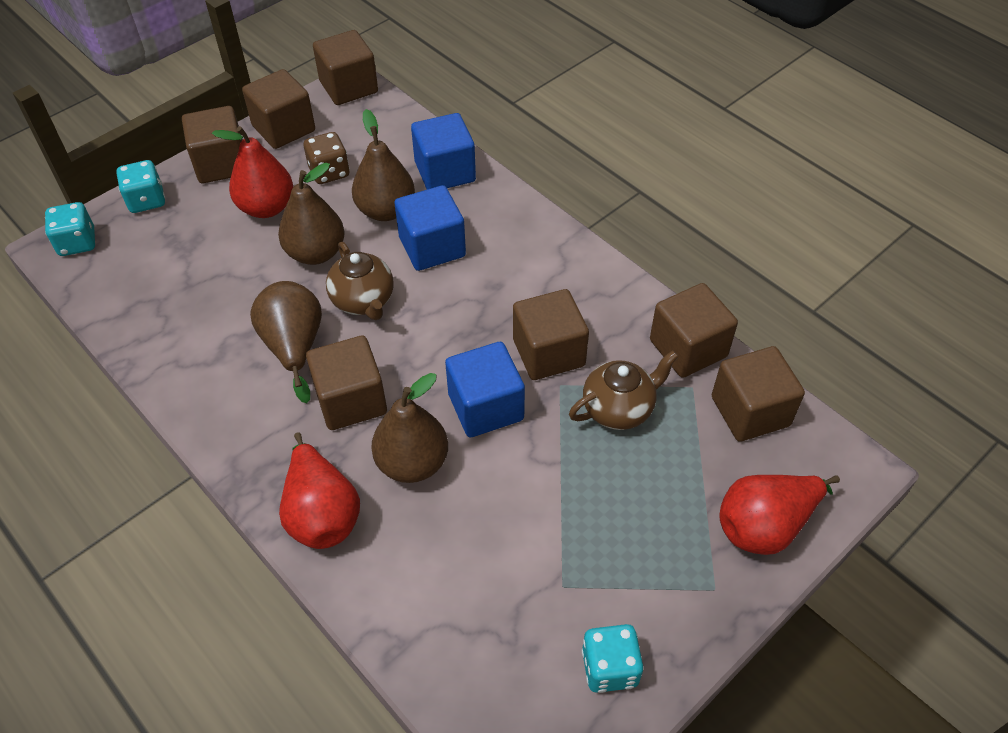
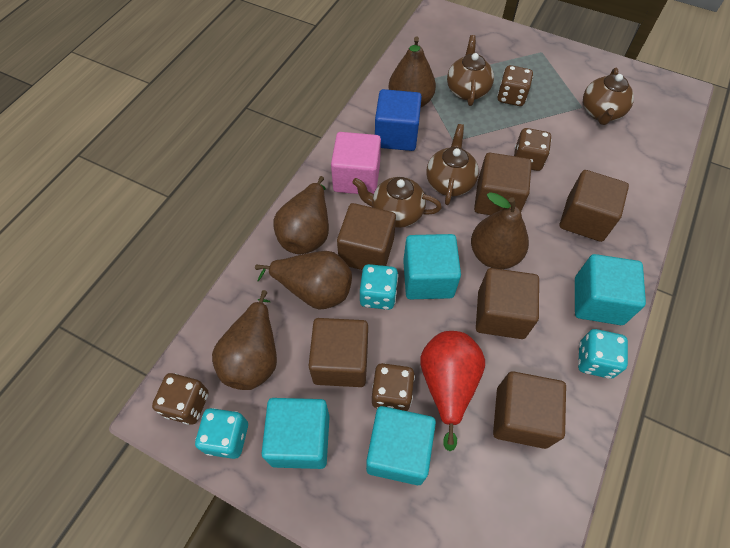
blue cube: [394,185,466,271] [411,113,476,189] [445,342,525,437] = 3 -> [375,89,422,151] = 1
brown cube: [182,106,243,183] [242,69,315,149] [306,335,387,430] [313,30,378,105] [513,289,589,380] [650,283,738,378] [712,346,805,442] = 7 -> [309,318,368,387] [337,203,396,270] [474,153,532,215] [476,268,539,339] [493,371,566,449] [560,170,629,242] = 6
brown dice: [304,132,349,184] = 1 -> [152,373,208,425] [372,363,415,411] [497,65,533,106] [514,128,552,171] = 4
brown pear: [250,281,322,403] [278,163,345,265] [352,109,415,221] [371,373,448,483] = 4 -> [212,290,277,390] [255,251,352,310] [273,176,329,254] [389,37,436,107] [471,192,529,269] = 5
brown teapot: [326,242,394,320] [569,350,679,430] = 2 -> [352,177,442,228] [426,124,479,205] [447,35,494,106] [583,68,634,125] = 4
pink cube: none = 0 -> [331,132,381,194] = 1
red pear: [212,126,293,218] [279,432,360,549] [719,475,840,555] = 3 -> [420,331,485,451] = 1
turquoise cube: none = 0 -> [261,398,330,469] [366,406,436,485] [403,234,461,299] [575,254,646,325] = 4

